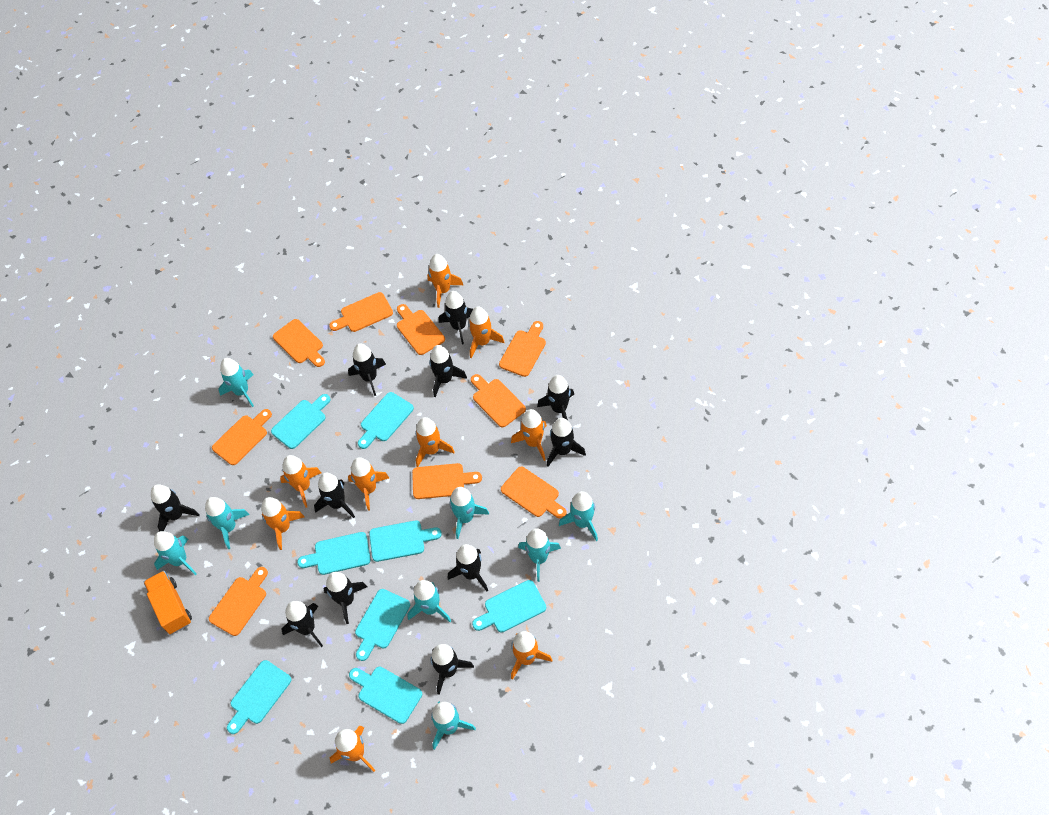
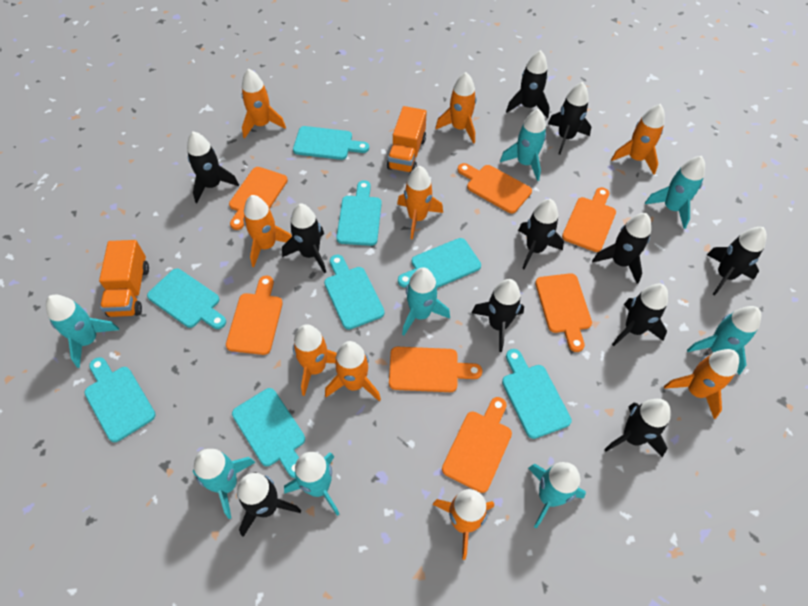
orange cutting board: [209,567,268,636] [212,409,272,465] [273,319,325,367] [329,292,393,332] [397,304,445,355] [412,463,482,499] [471,374,526,427] [499,321,546,377] [501,467,567,519] = 9 -> [226,276,283,355] [229,167,288,230] [389,347,482,392] [442,397,512,493] [458,163,532,213] [535,273,592,352] [562,187,616,252] = 7
orange truck: [144,571,192,634] = 1 -> [99,240,149,317] [387,106,427,173] = 2

